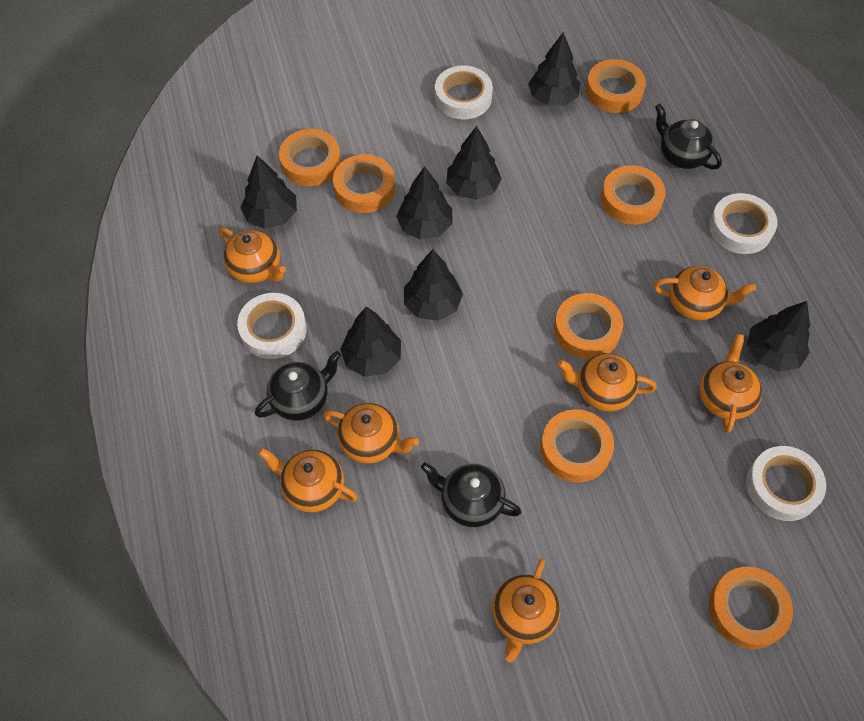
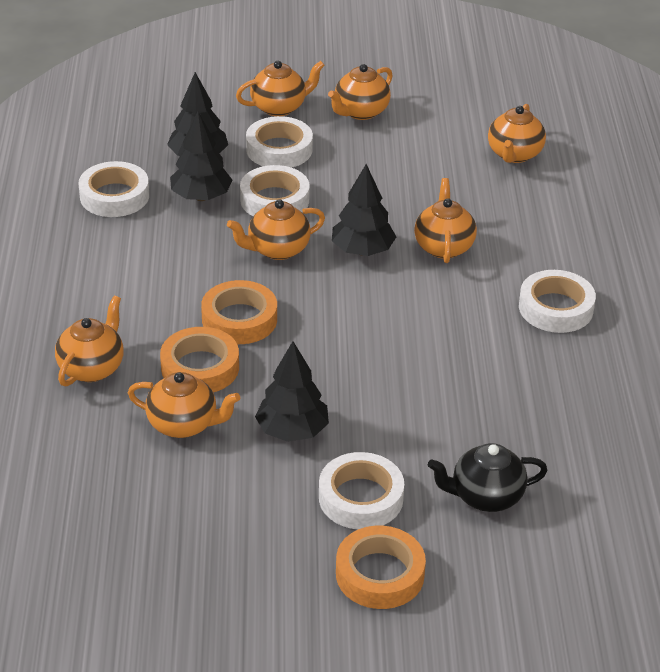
black teapot: [255,351,341,421] [421,462,521,527] [655,104,722,169] = 3 -> [428,443,547,512] = 1
black tree: [240,155,297,229] [340,306,401,377] [396,166,453,239] [404,249,463,321] [446,126,502,200] [528,32,580,106] [747,301,810,372] = 7 -> [167,72,228,156] [170,111,233,201] [255,341,329,442] [332,164,396,256] = 4
orange tape: [279,129,341,186] [333,154,395,213] [540,409,614,482] [554,293,623,359] [586,59,646,113] [601,165,665,225] [709,567,793,649] = 7 -> [160,327,239,392] [201,280,277,344] [336,526,426,609] = 3
white tape: [237,293,307,359] [435,65,493,120] [709,193,777,254] [746,446,826,521] = 4 -> [79,161,149,217] [240,165,310,216] [246,116,313,168] [319,452,404,529] [519,270,596,333] = 5

